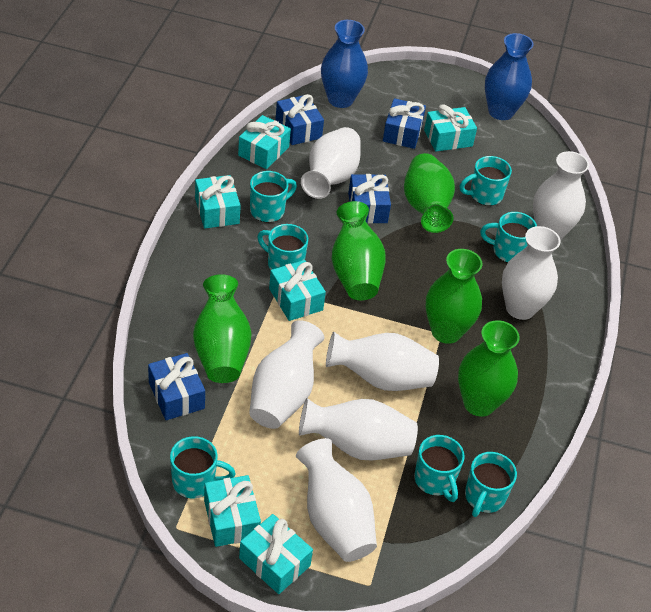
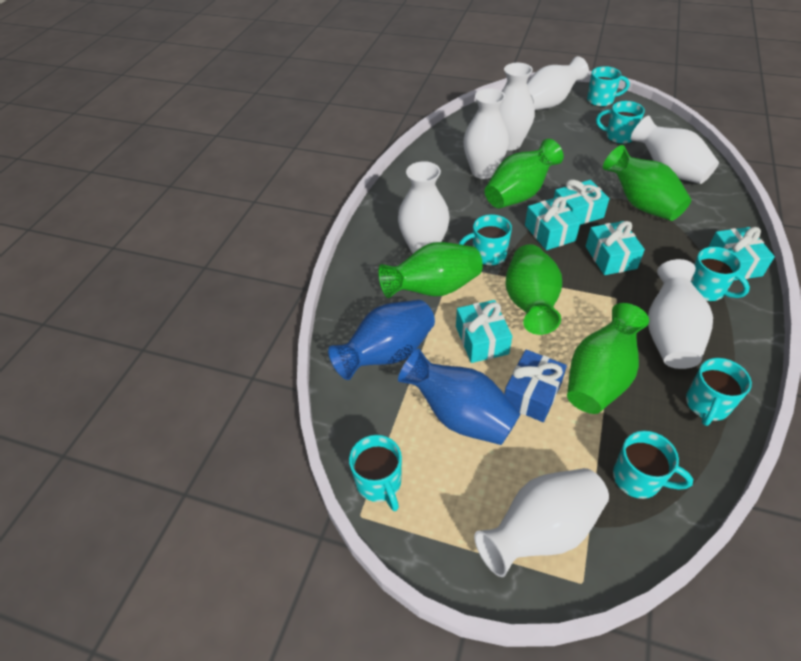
blue gift: [148,353,205,420] [275,94,324,145] [348,174,391,224] [383,98,426,149] = 4 -> [504,349,567,422] = 1
turquoise gift: [195,175,241,228] [204,475,261,547] [238,115,291,169] [239,514,313,594] [269,260,326,321] [424,104,477,152] = 6 -> [456,300,512,363] [525,196,581,250] [554,179,610,225] [586,221,645,275] [709,227,775,281] = 5

